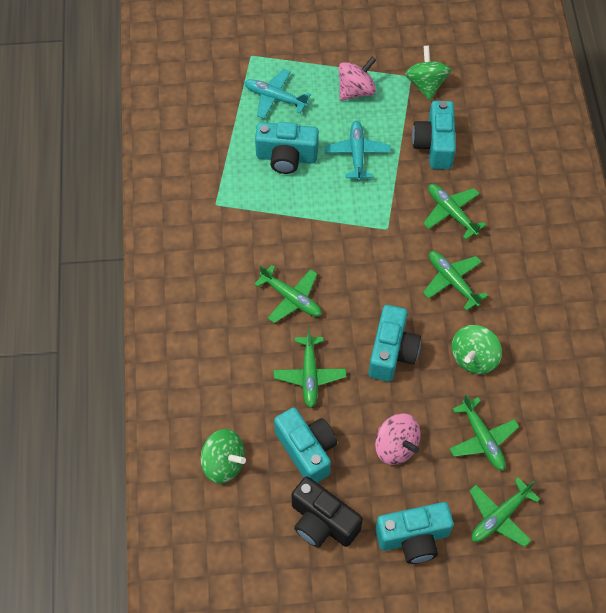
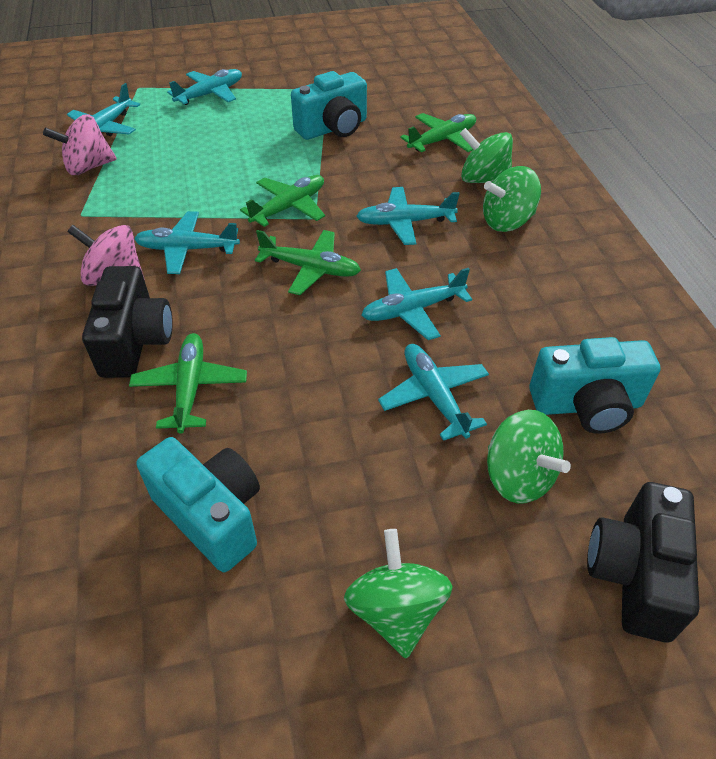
black camera: [291,476,363,548] = 1 -> [82,266,173,378] [587,482,699,642] = 2
green plane: [254,265,322,323] [274,328,346,408] [423,184,486,240] [423,251,488,311] [449,394,519,471] [469,477,540,547] = 6 -> [129,333,247,433] [240,175,325,227] [255,230,361,295] [400,113,476,152] = 4
green spinning top: [201,429,246,483] [405,45,451,100] [451,325,502,374] = 3 -> [344,529,453,658] [460,128,513,183] [483,166,541,232] [487,410,571,503] = 4
turquoise camera: [255,122,319,174] [274,407,337,483] [369,305,421,382] [375,502,453,564] [412,101,456,169] = 5 -> [136,437,260,572] [291,71,367,140] [529,337,661,434] = 3
turquoise plane: [244,69,311,119] [325,121,390,181] = 2 -> [67,83,140,136] [134,211,240,274] [167,69,242,105] [356,187,460,245] [361,268,472,340] [378,344,489,441] = 6

